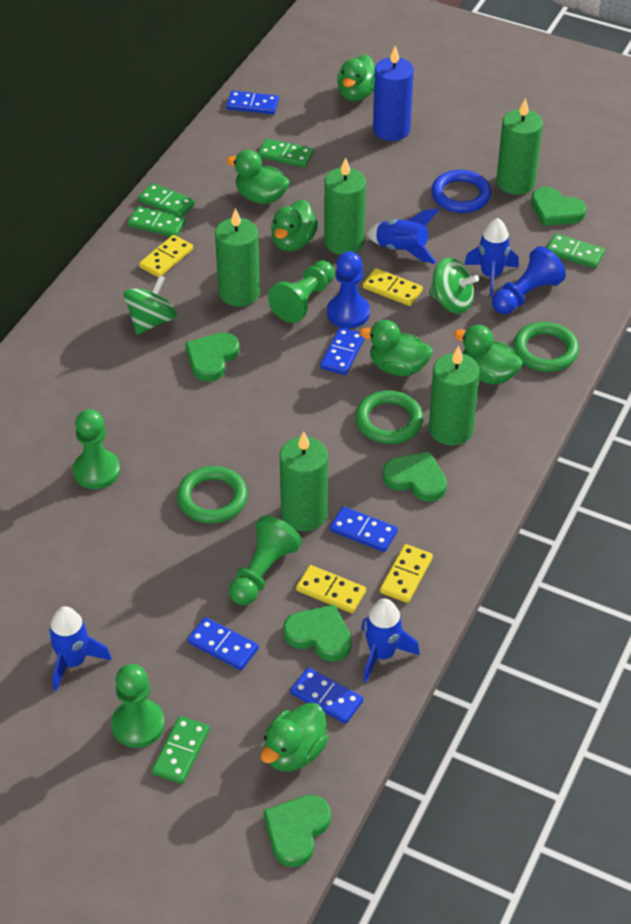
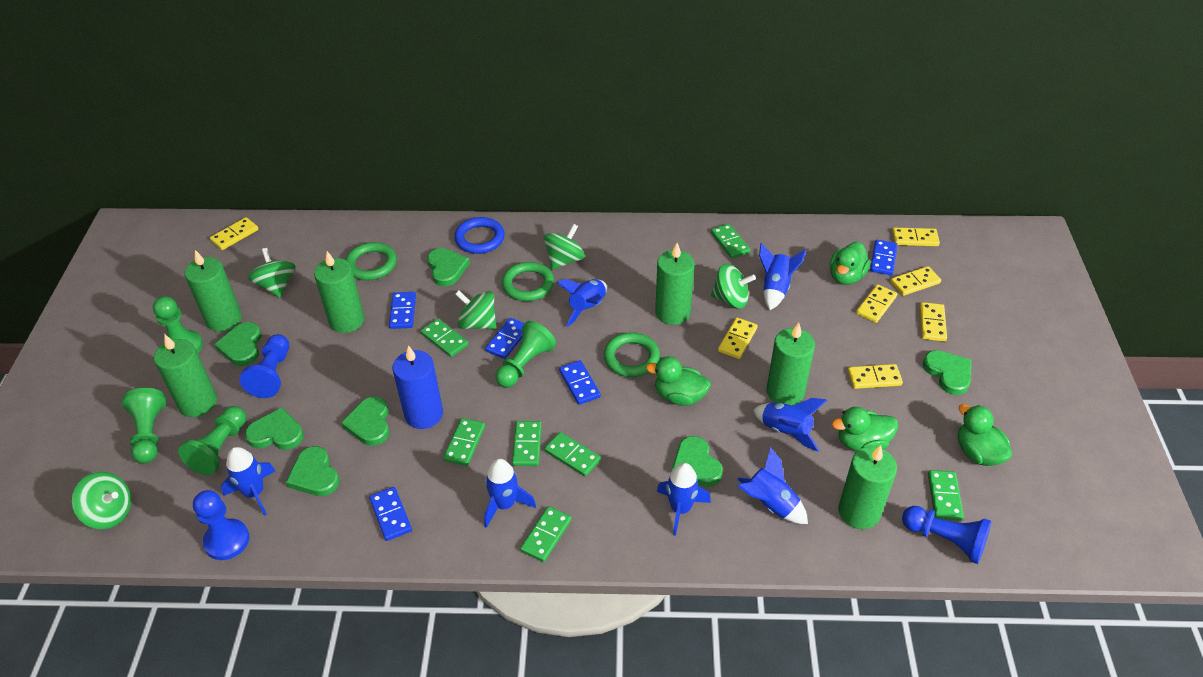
blue pawn: [327,251,370,328] [492,246,566,314] = 2 -> [193,490,249,560] [240,334,289,398] [902,506,991,564] = 3
blue rocket: [48,606,111,691] [361,599,420,682] [367,209,439,264] [464,218,519,297] = 4 -> [221,447,275,516] [484,459,536,528] [557,279,607,327] [657,463,711,536] [737,447,808,524] [753,398,827,451] [759,243,807,310] = 7
green candle: [215,208,260,307] [280,431,328,531] [324,157,366,255] [429,346,480,446] [496,98,543,195] = 5 -> [154,334,217,417] [185,250,242,332] [314,251,365,333] [655,243,695,325] [766,323,815,406] [838,445,897,529] = 6
green domino: [128,206,186,237] [138,183,195,217] [152,716,210,784] [258,138,313,167] [547,233,605,268] = 5 -> [420,318,469,357] [443,418,485,466] [512,421,542,466] [520,506,572,562] [544,432,601,476] [711,224,750,259] [928,470,964,520] = 7
green duck: [226,150,290,204] [261,702,328,771] [271,200,318,251] [337,55,375,101] [360,320,433,376] [454,325,523,385] = 6 -> [646,356,711,406] [830,242,870,285] [832,407,898,451] [958,404,1012,466] = 4
green heart: [185,332,239,382] [263,795,331,867] [283,604,352,662] [382,451,447,502] [531,187,586,226] = 5 -> [214,322,261,366] [245,407,304,450] [286,446,340,496] [341,397,389,446] [427,248,470,286] [672,436,723,487] [923,350,971,395] = 7
green spinning top: [124,275,177,335] [429,258,479,314] = 2 -> [72,472,131,529] [248,248,296,298] [455,290,496,329] [544,224,585,270] [711,264,756,309] = 5
yellow domino: [139,235,193,278] [296,565,366,613] [363,268,423,306] [380,544,433,603] = 4 -> [210,217,258,250] [718,318,758,359] [848,364,903,389] [856,284,897,323] [890,266,941,296] [892,227,940,246] [920,302,947,341] = 7

